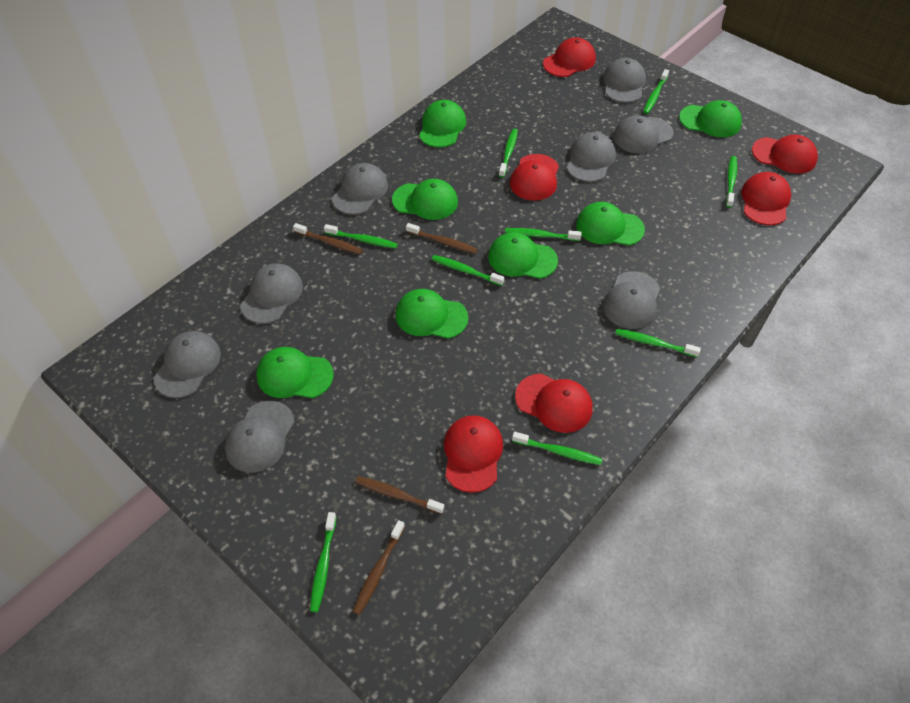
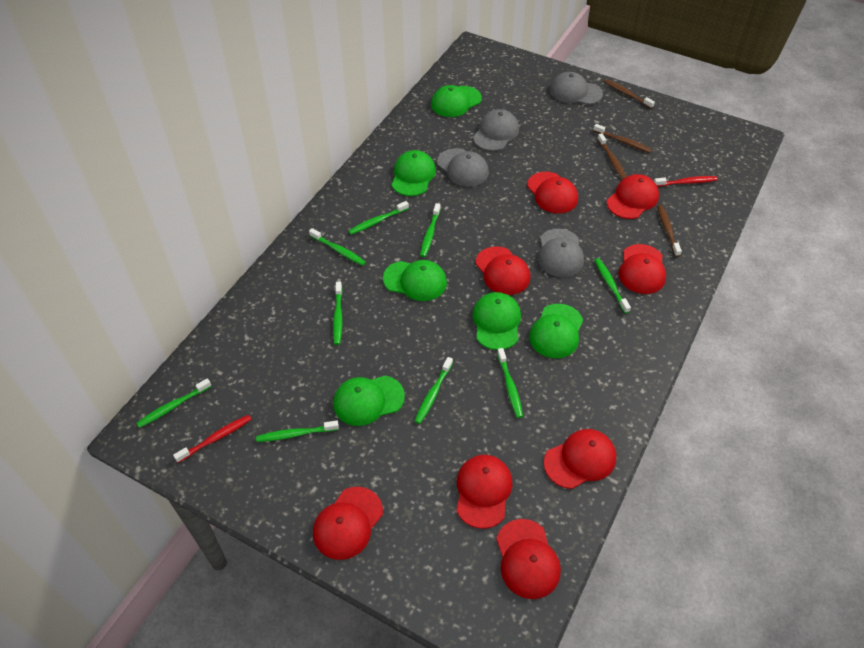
green cap: [256,347,334,398] [392,179,458,220] [395,289,468,339] [419,100,466,148] [488,232,558,279] [576,202,645,246] [679,100,742,137] = 7 -> [333,376,405,426] [383,260,447,301] [392,150,436,196] [431,85,482,117] [472,292,521,350] [529,304,583,358] = 6
grey cap: [153,331,221,398] [225,401,295,473] [240,263,303,324] [332,163,388,215] [566,132,616,182] [603,58,646,103] [603,271,660,329] [614,115,673,154] = 8 -> [437,148,489,187] [473,109,519,151] [538,229,584,277] [550,72,603,105] = 4
red cap: [444,415,503,493] [510,154,559,201] [515,374,592,433] [543,37,596,77] [741,172,791,225] [752,135,818,174] = 6 -> [313,487,383,560] [456,455,512,529] [475,246,530,295] [496,519,561,599] [527,172,578,214] [543,429,616,489] [607,174,659,219] [619,244,666,294] = 8
red toothbrush: none = 0 -> [173,415,252,463] [654,176,718,187] = 2

